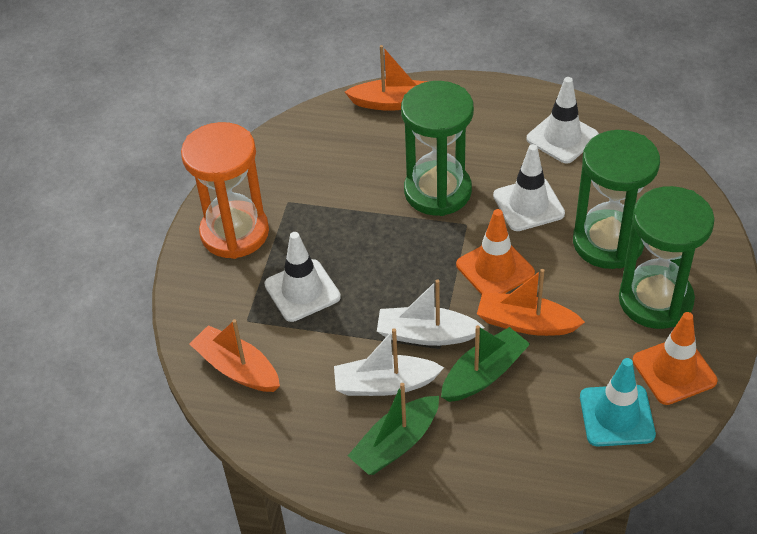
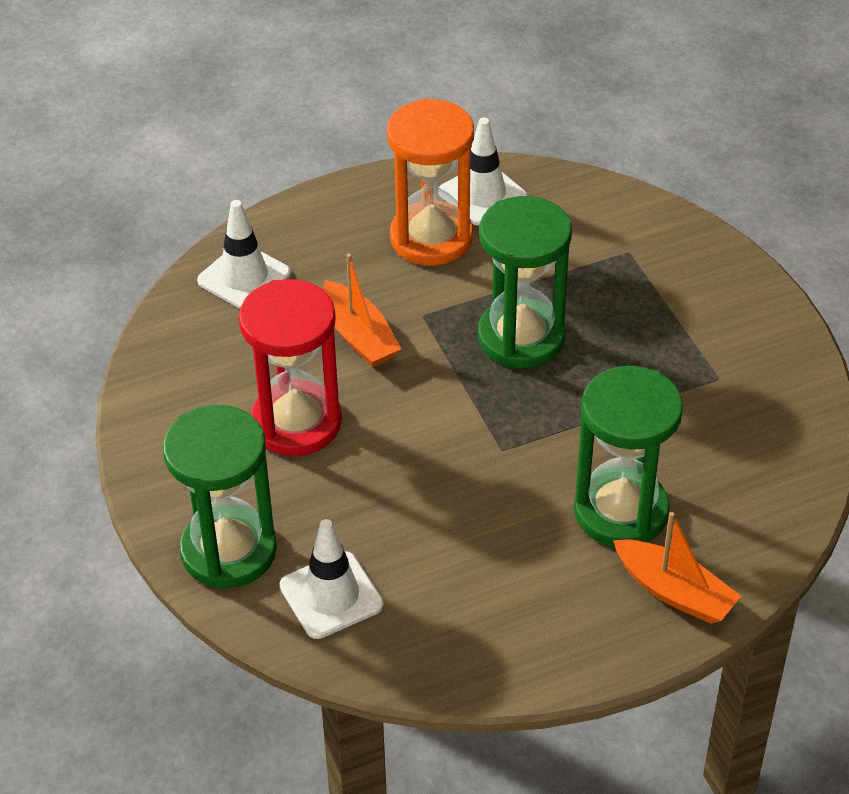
green boat: [348,383,439,475] [441,325,530,402] = 2 -> none = 0
orange boat: [189,319,280,392] [345,45,429,111] [477,269,585,336] = 3 -> [323,254,401,367] [613,512,741,624] = 2
orange traffic cone: [456,209,535,295] [633,312,717,405] = 2 -> none = 0
red hourglass: none = 0 -> [239,279,342,456] = 1
turquoise traffic cone: [580,358,656,447] = 1 -> none = 0
white boat: [334,328,444,396] [377,280,485,346] = 2 -> none = 0

